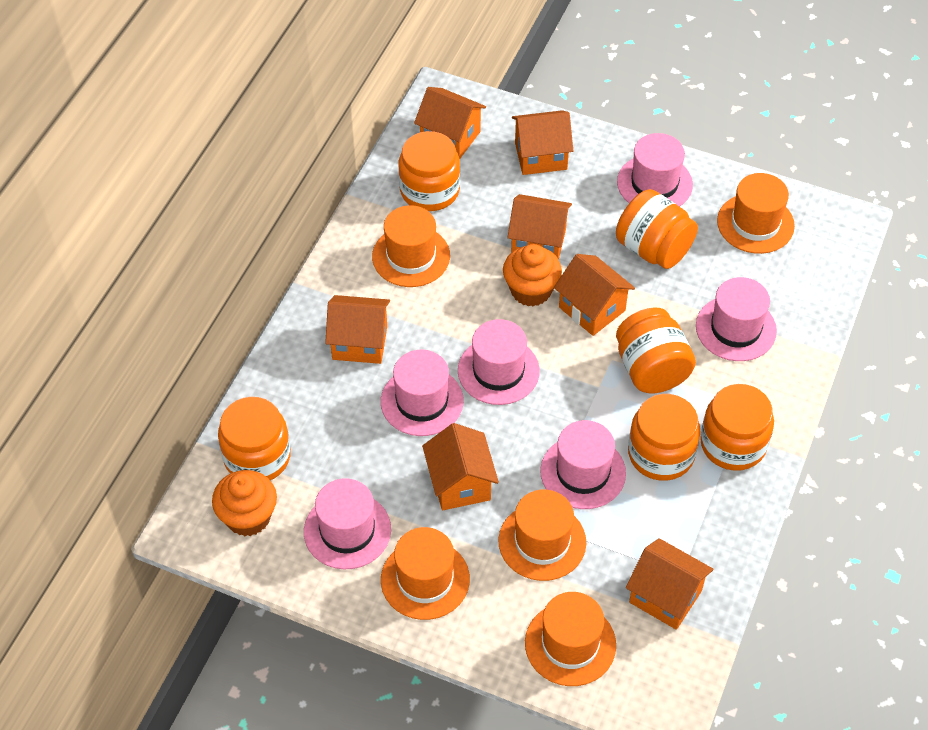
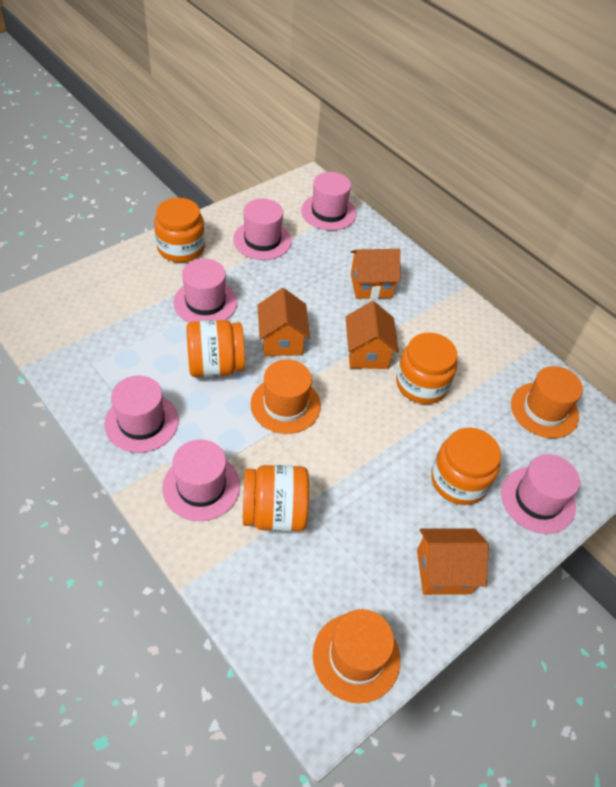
orange cupcake: [212,470,277,536] [503,244,562,307] = 2 -> none = 0
orange hat: [372,205,450,287] [381,527,470,620] [498,489,586,581] [525,592,616,686] [717,173,795,254] = 5 -> [250,359,321,434] [313,609,400,704] [511,366,583,438] = 3
orange house: [325,295,390,364] [414,87,486,159] [422,423,499,510] [507,194,572,259] [512,110,573,175] [554,254,635,336] [626,538,713,630] = 7 -> [257,288,310,356] [346,301,399,369] [351,249,401,299] [417,528,489,595] = 4
orange jar: [218,397,291,480] [398,131,460,211] [616,189,698,269] [616,307,696,393] [628,394,701,481] [700,384,774,471] = 6 -> [154,198,205,263] [186,320,245,377] [243,465,309,531] [396,332,457,404] [431,428,501,505] = 5

